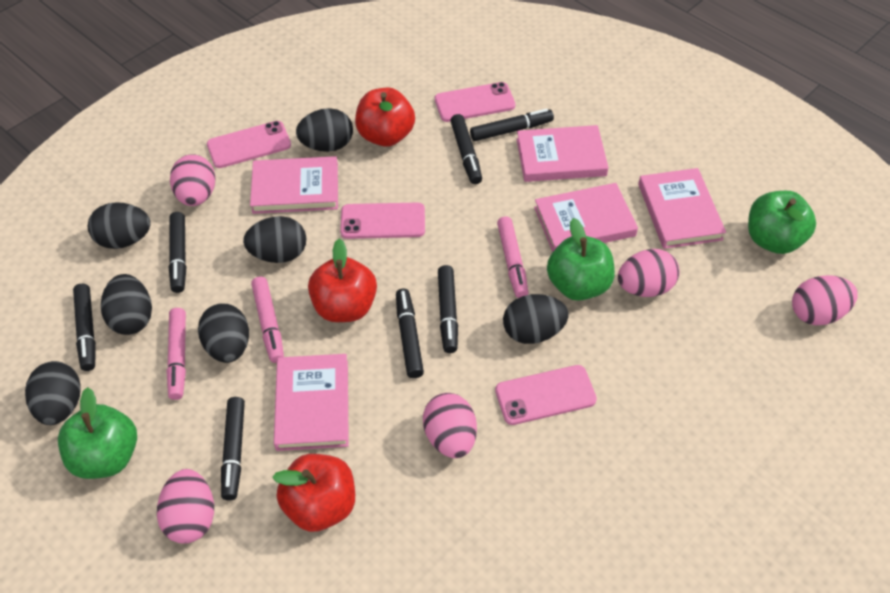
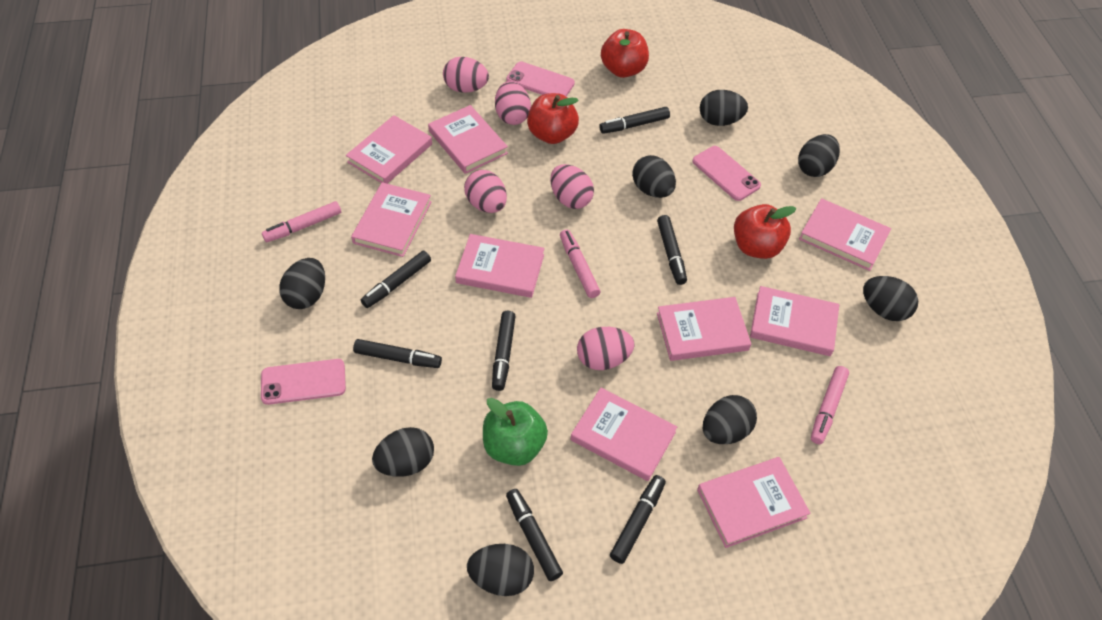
black egg: [25,361,81,425] [88,202,151,249] [101,274,152,335] [198,303,249,363] [243,216,306,263] [296,108,353,152] [503,294,569,344] = 7 -> [279,258,325,309] [372,427,434,477] [467,544,534,596] [632,155,676,198] [700,90,748,126] [703,395,757,444] [798,134,840,177] [863,276,918,321] = 8
green apple: [58,387,137,479] [547,218,615,301] [748,191,816,254] = 3 -> [483,398,548,466] = 1
pink book: [250,156,338,214] [274,354,349,451] [517,125,609,182] [534,183,638,252] [638,168,726,249] = 5 -> [346,115,432,184] [351,182,431,257] [428,105,508,174] [455,234,545,298] [571,388,677,481] [657,297,751,361] [697,457,810,548] [750,286,839,356] [799,198,891,271] = 9
pink phone: [207,121,291,168] [340,202,425,239] [435,82,515,122] [495,365,597,425] = 4 -> [261,359,346,405] [506,61,575,97] [692,146,761,201] = 3

